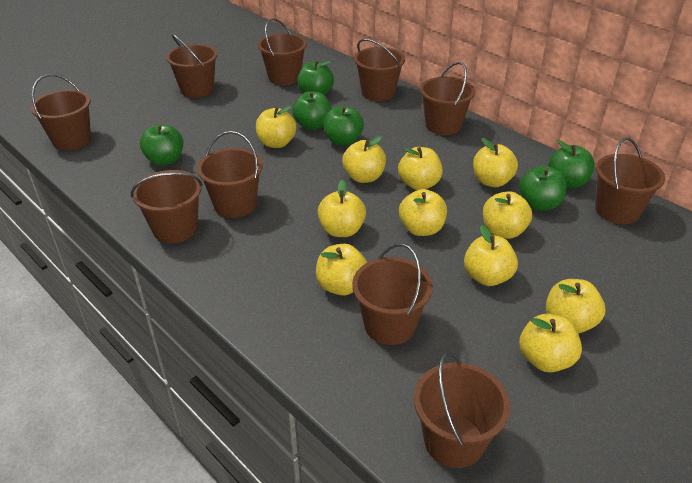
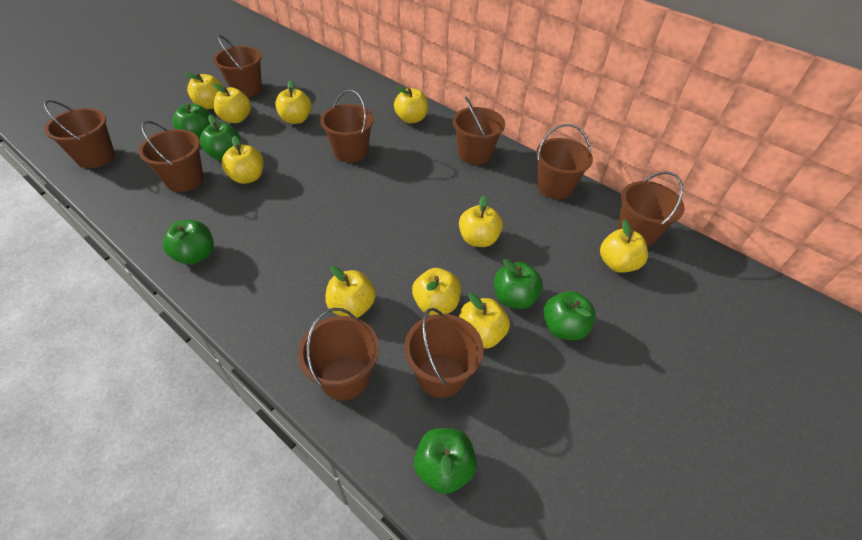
brown bucket: [30,74,91,150] [131,170,203,243] [166,34,218,98] [197,131,263,218] [258,18,307,85] [352,243,433,345] [354,39,405,101] [414,352,510,468] [420,62,475,135] [595,137,665,225] = 10 -> [44,100,115,168] [139,121,204,192] [213,35,262,97] [298,308,379,400] [320,90,374,163] [404,308,483,398] [453,97,505,165] [536,124,593,199] [617,171,685,247] = 9
yellow apple: [256,106,296,148] [316,244,367,296] [318,180,366,237] [342,136,386,183] [398,147,443,190] [399,189,447,236] [464,225,518,286] [473,138,518,187] [483,191,532,239] [519,314,582,372] [546,279,605,334] = 11 -> [185,72,223,109] [214,83,251,123] [222,136,264,184] [275,80,312,124] [325,266,376,318] [394,87,428,123] [412,268,461,315] [459,195,503,247] [459,293,510,348] [600,219,648,273] = 10

